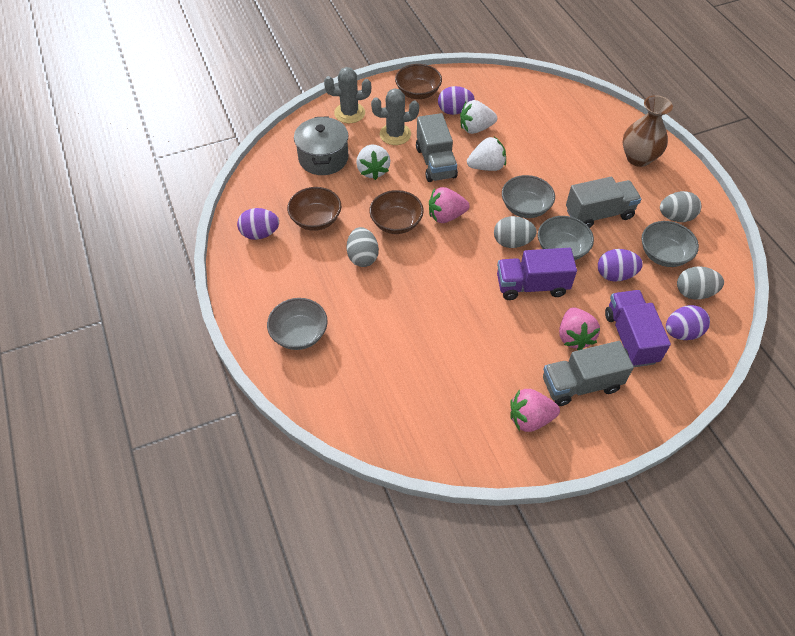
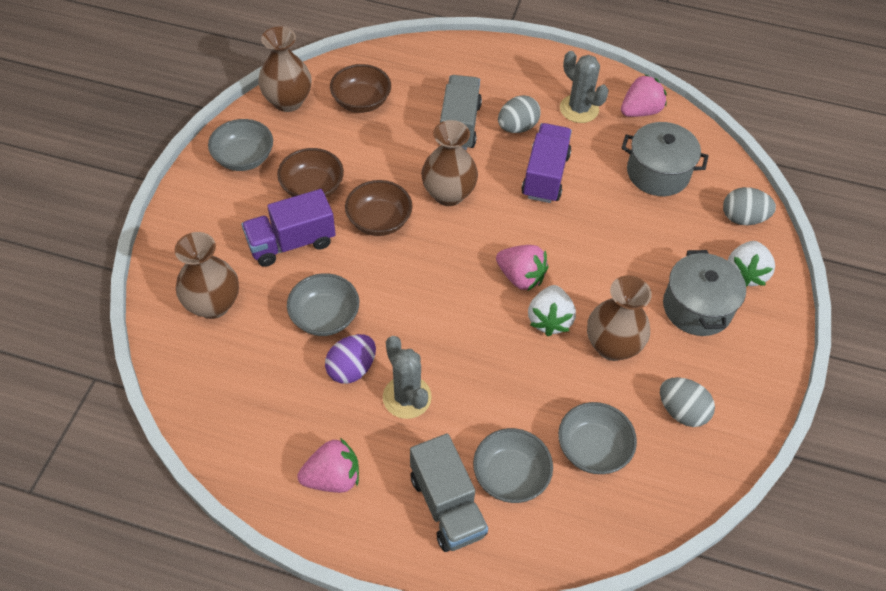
brown vase: [622,95,673,167] = 1 -> [175,232,239,319] [258,26,312,112] [421,120,478,206] [587,275,652,361] = 4
grey egg: [346,227,379,267] [494,216,537,248] [660,191,701,222] [677,266,724,300] = 4 -> [498,95,541,133] [660,377,715,427] [723,187,776,225] = 3
grey pot: [294,116,349,175] = 1 -> [621,122,708,196] [663,250,746,336] = 2
grey truck: [416,113,458,182] [543,341,634,406] [566,177,641,228] = 3 -> [410,433,488,552] [438,75,482,150] = 2
purple egg: [237,208,279,240] [438,86,475,115] [598,249,643,282] [666,305,710,340] = 4 -> [325,334,376,384] = 1
white strawberry: [356,145,391,180] [460,100,497,134] [467,137,506,171] = 3 -> [528,285,576,336] [728,241,775,287] = 2

